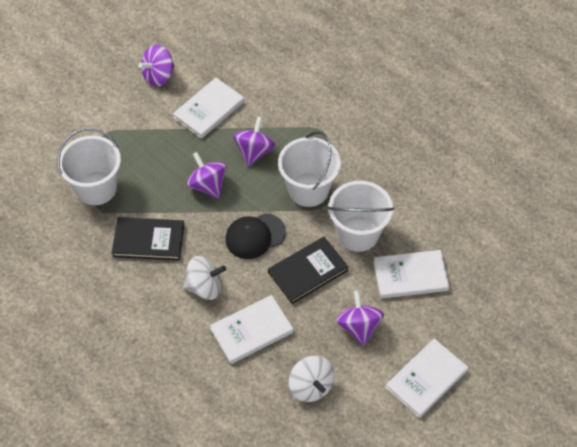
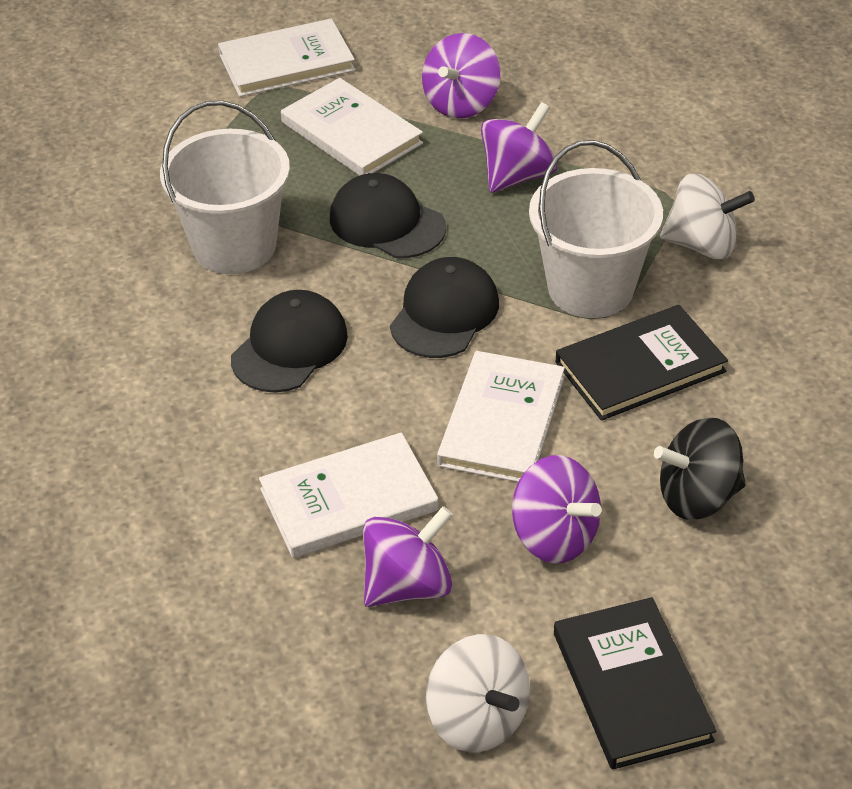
black cap: [225,213,286,259] = 1 -> [231,290,348,393] [330,173,446,258] [390,257,499,358] = 3
black spinning top: none = 0 -> [654,418,746,520] = 1
white bucket: [57,128,121,205] [278,131,341,207] [327,181,394,252] = 3 -> [160,100,290,274] [529,140,663,318] = 2

